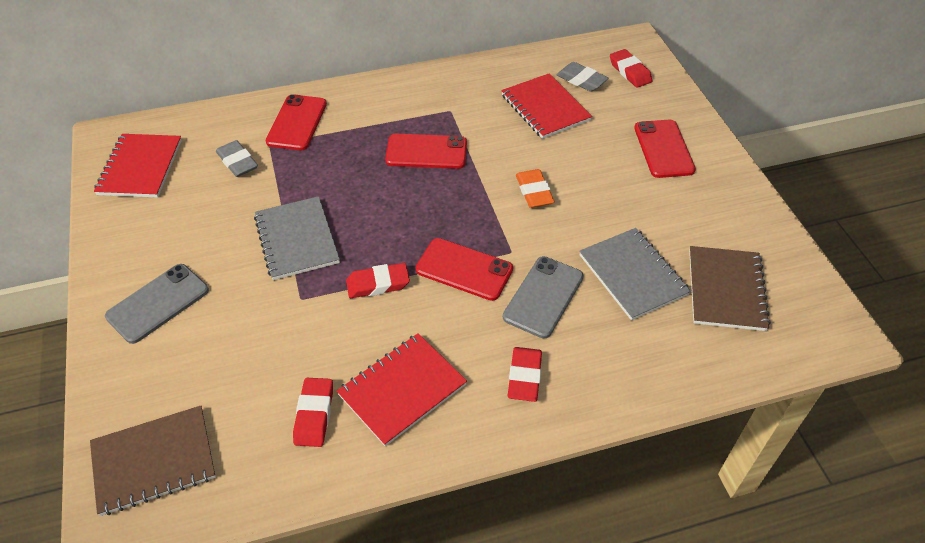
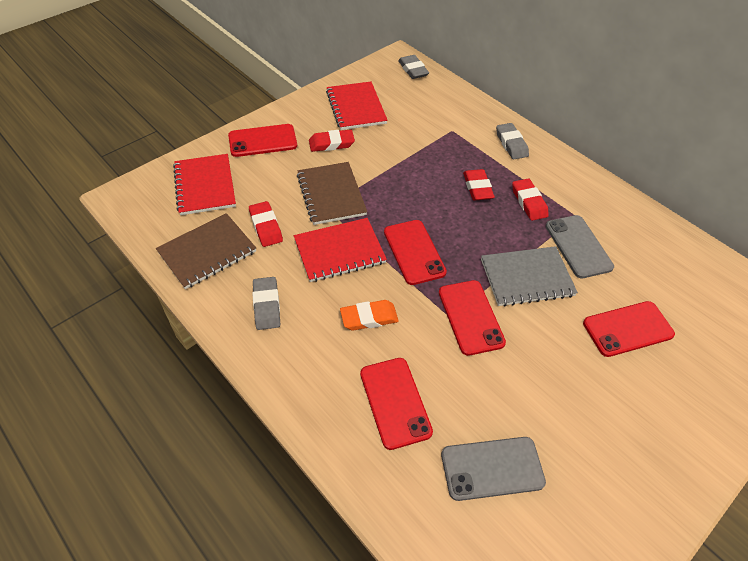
grey eraser: [216,140,258,177] [557,62,608,91] = 2 -> [252,277,280,330] [398,55,429,79] [496,123,529,159] = 3
grey notebook: [254,196,340,280] [579,228,691,320] = 2 -> [481,246,578,307] = 1
red phone: [266,94,327,150] [385,134,467,169] [415,238,513,301] [634,120,696,178] = 4 -> [228,124,297,157] [360,358,433,450] [384,220,447,285] [439,280,506,356] [583,301,675,357] = 5

